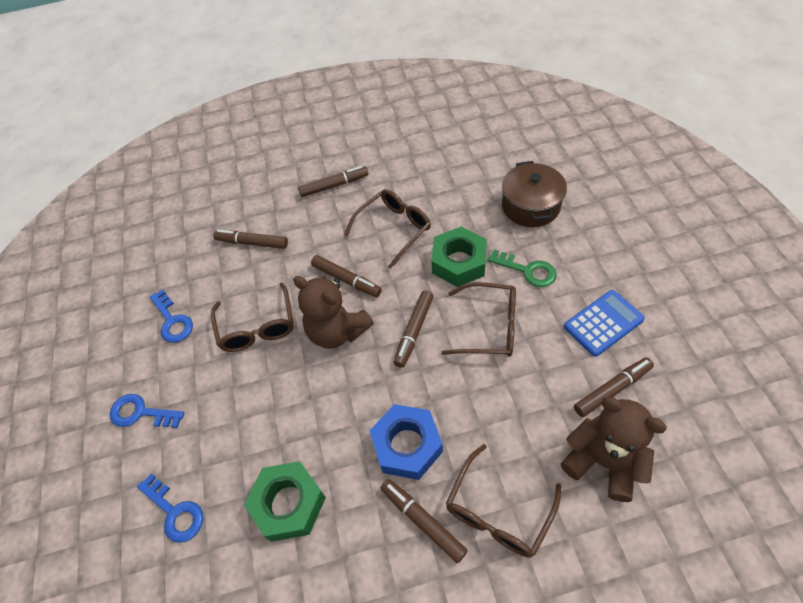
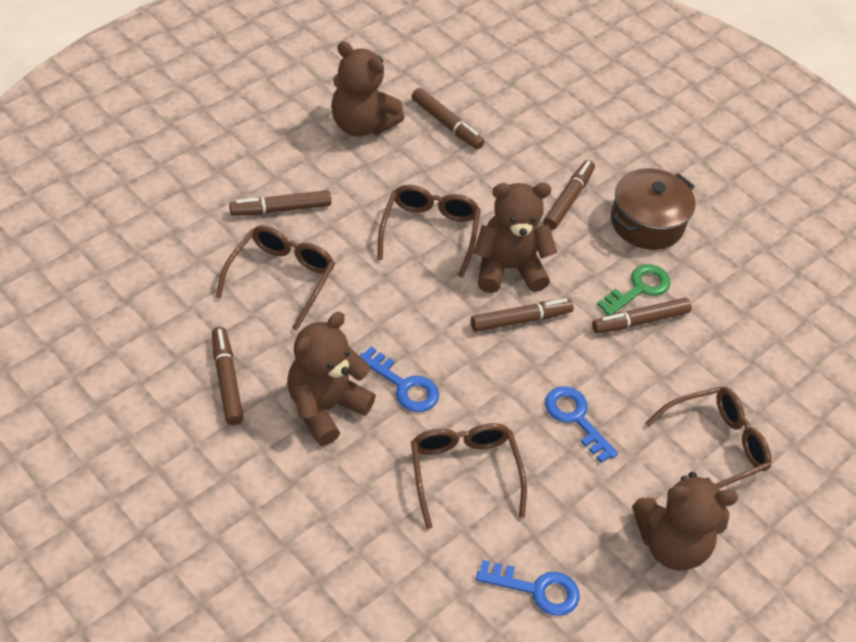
blue calculator: [564,290,645,357] = 1 -> none = 0
blue nut: [370,404,443,480] = 1 -> none = 0
brown teddy bear: [293,276,374,349] [561,397,667,502] = 2 -> [287,312,376,446] [331,41,404,137] [473,183,557,293] [632,472,738,571] = 4
green nut: [244,461,326,542] [431,227,487,287] = 2 -> none = 0

